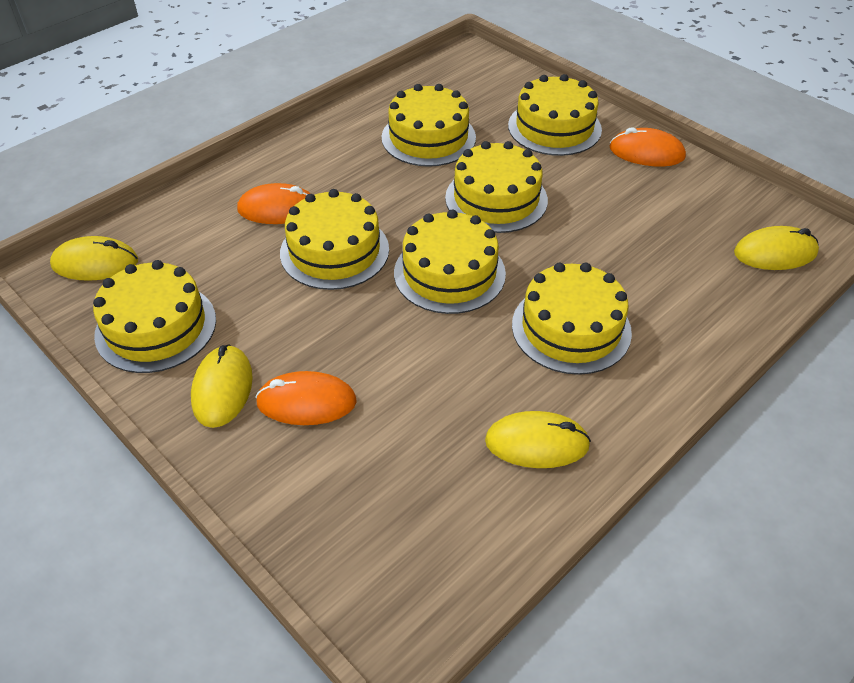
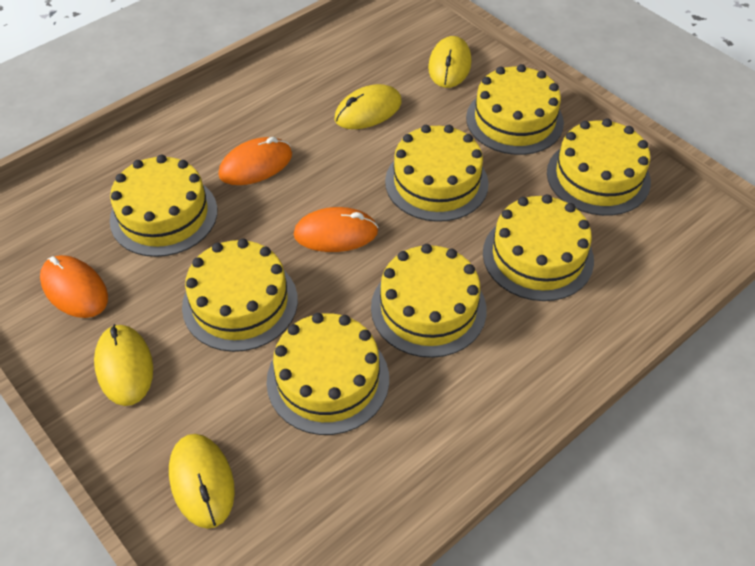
yellow cake: [93,260,216,373] [280,189,389,290] [381,84,476,167] [394,209,506,314] [445,141,548,233] [508,74,602,156] [512,263,632,375] = 7 -> [110,155,217,257] [182,239,298,352] [267,313,389,435] [371,244,487,358] [385,125,489,222] [466,64,564,155] [483,194,594,301] [547,119,651,216] = 8

